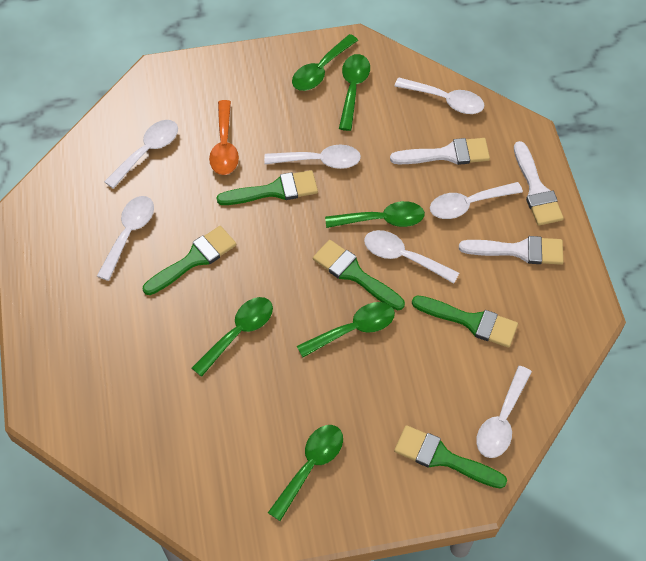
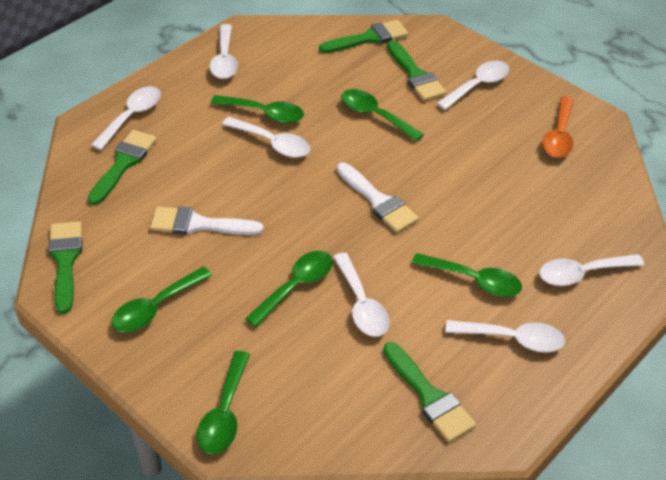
white brush: [390,138,490,165] [459,236,563,265] [514,141,564,226] = 3 -> [150,206,263,235] [337,163,419,233] = 2

